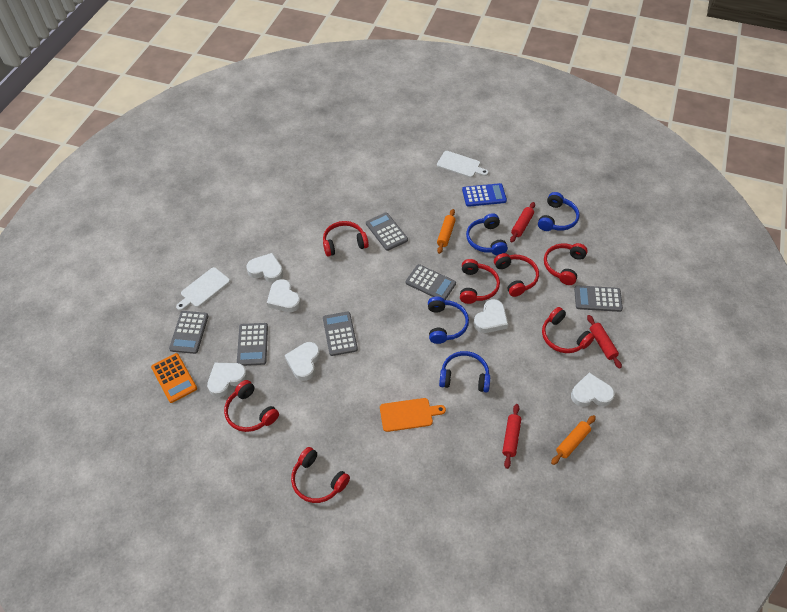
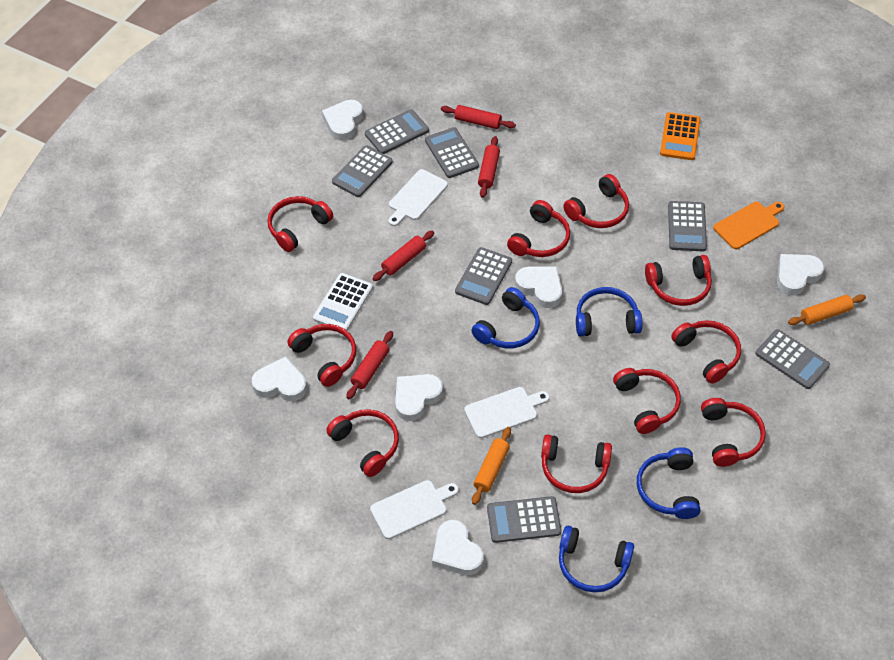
blue calculator: [462,183,507,207] = 1 -> none = 0
grey calculator: [169,311,208,354] [237,323,268,366] [323,312,358,356] [366,212,408,251] [406,264,456,300] [574,285,623,312] = 6 -> [332,146,393,197] [365,109,429,154] [425,127,479,178] [455,247,512,305] [487,496,562,543] [668,201,707,251] [756,329,830,389] = 7
red headphones: [224,380,279,432] [291,447,350,503] [323,221,369,256] [460,259,500,304] [494,253,539,297] [542,307,595,353] [544,243,588,285] = 7 -> [267,196,333,252] [288,324,356,387] [326,409,399,477] [507,200,570,257] [541,434,612,493] [563,174,629,228] [613,368,681,434] [645,255,712,306] [671,320,741,384] [701,398,766,467] = 10
red rolling pin: [502,404,521,469] [510,202,535,243] [587,315,622,369] = 3 -> [346,331,393,399] [372,230,434,281] [441,105,516,129] [478,136,500,198] = 4
white calculator: none = 0 -> [313,273,373,331] = 1
white cutting board: [176,267,230,311] [437,151,488,178] = 2 -> [370,480,459,539] [388,169,448,226] [464,387,550,438] = 3

